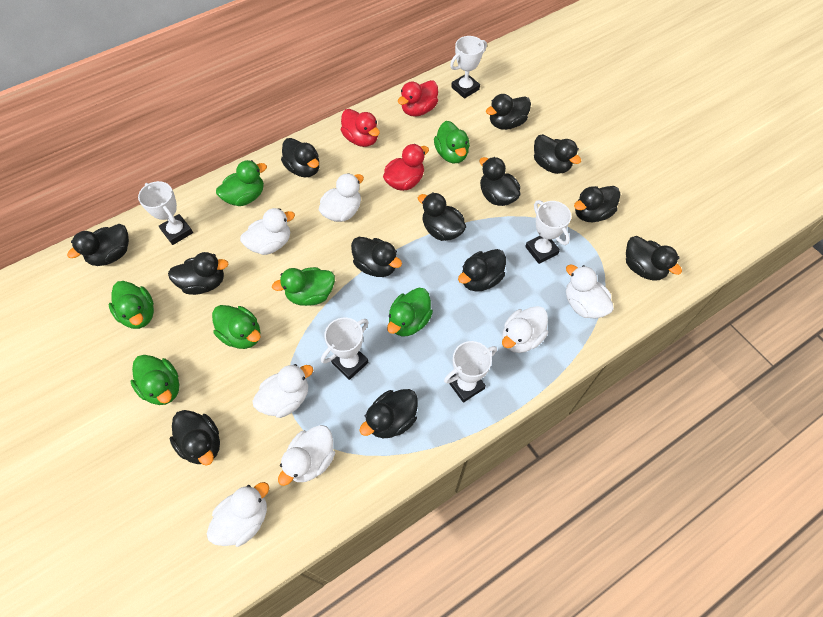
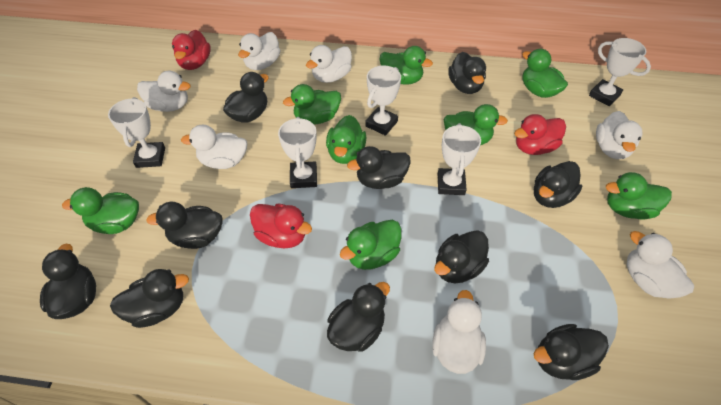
black duck: [67,224,129,266] [168,252,228,295] [170,410,220,466] [281,138,320,177] [351,237,402,277] [359,389,418,438] [418,192,466,241] [458,249,506,292] [479,157,520,206] [486,94,531,130] [534,134,581,174] [574,186,620,222] [626,236,682,281] = 13 -> [40,244,96,319] [110,269,189,328] [146,202,223,249] [223,72,269,122] [327,282,390,352] [347,146,411,189] [434,230,489,283] [448,52,486,94] [533,324,609,380] [534,161,582,208] = 10
green duck: [109,281,154,329] [131,355,179,405] [212,305,261,349] [216,160,267,206] [272,267,335,306] [387,288,433,336] [434,121,470,163] = 7 -> [62,187,139,234] [283,84,341,124] [326,115,366,164] [340,220,402,270] [379,46,433,85] [443,104,508,145] [522,49,568,98] [606,172,672,219] = 8

